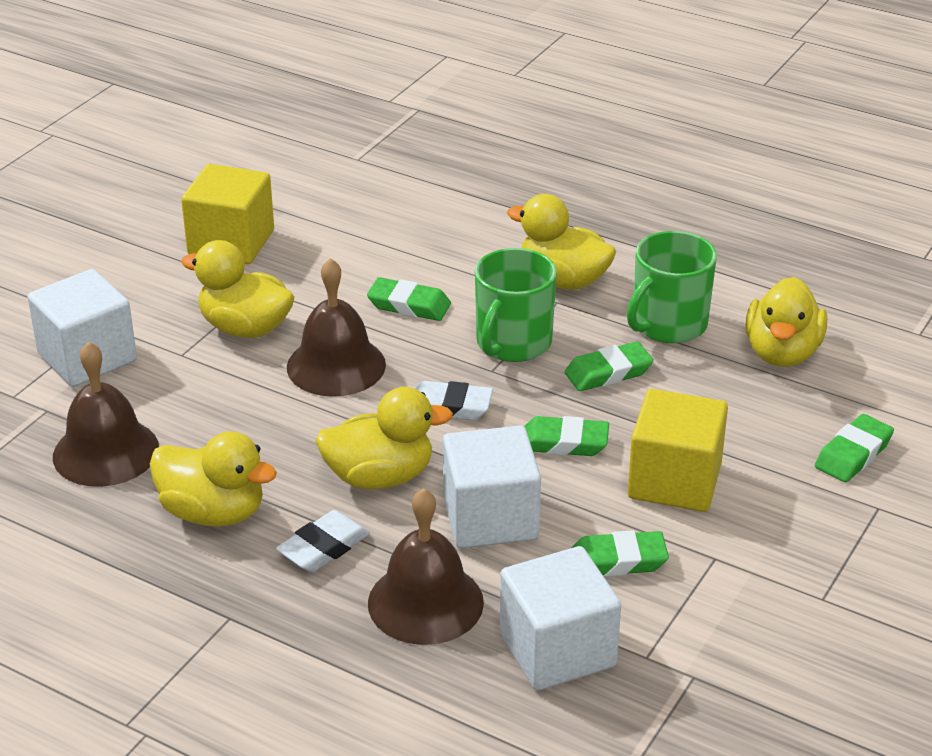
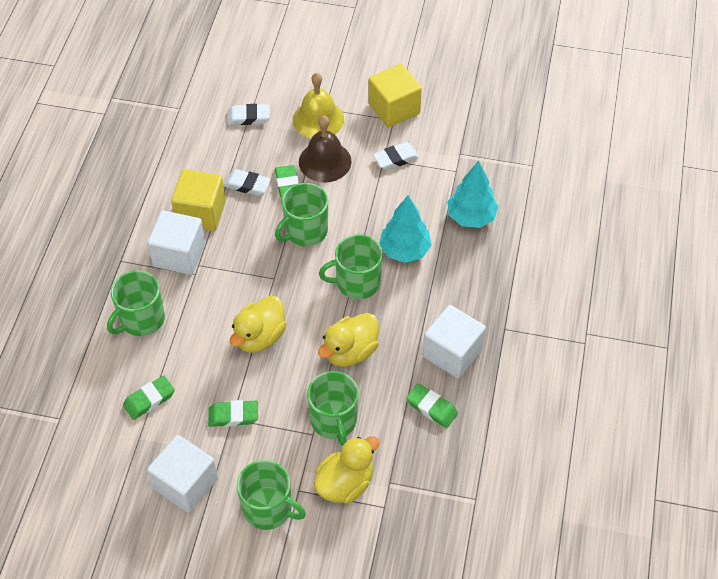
brown bell: [53,341,159,487] [287,258,386,397] [368,488,484,645] = 3 -> [299,116,351,183] = 1
green eraser: [367,277,451,321] [524,416,609,456] [565,341,653,391] [571,530,669,577] [815,414,894,482] = 5 -> [123,376,175,420] [208,400,258,427] [275,165,299,198] [406,384,458,428] = 4
green mug: [475,248,557,362] [627,231,717,343] = 2 -> [107,270,165,336] [237,460,306,530] [275,183,328,246] [307,371,359,446] [319,234,383,299] = 5
turquoise tree: none = 0 -> [379,196,432,263] [447,161,499,228] = 2
white eraser: [276,510,370,572] [414,381,493,421] = 2 -> [224,169,271,196] [227,104,270,125] [373,142,419,170] = 3
yellow bell: none = 0 -> [293,73,344,138] = 1
yellow duck: [150,431,277,527] [181,240,294,338] [315,387,453,489] [507,194,616,290] [745,277,827,367] = 5 -> [230,296,287,353] [314,436,379,504] [318,313,379,367] = 3

